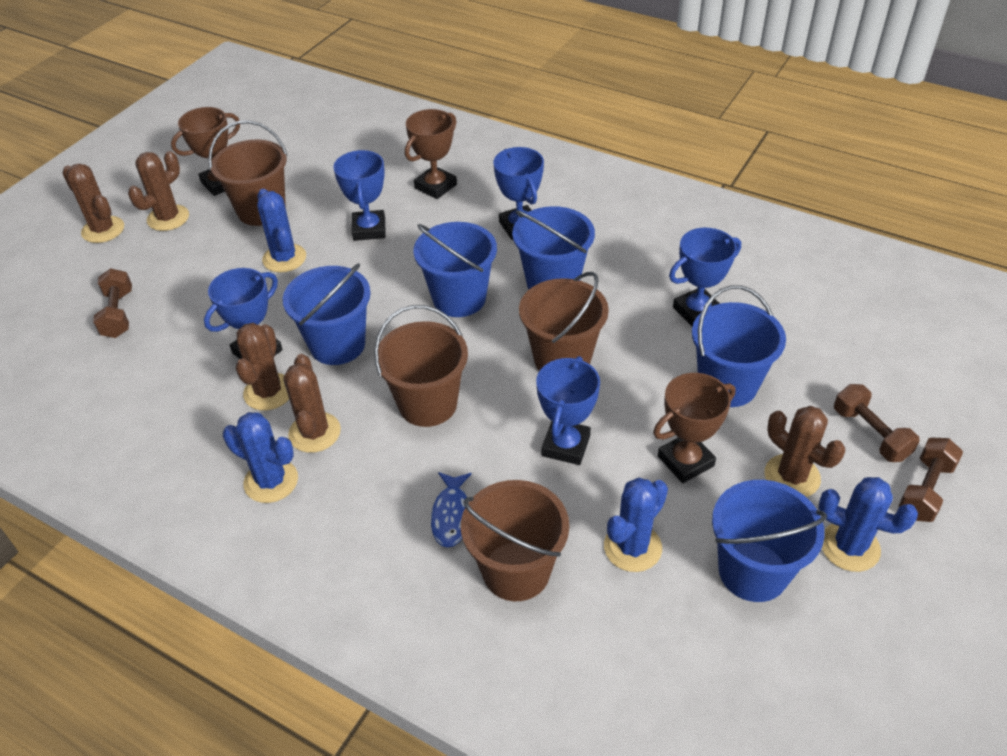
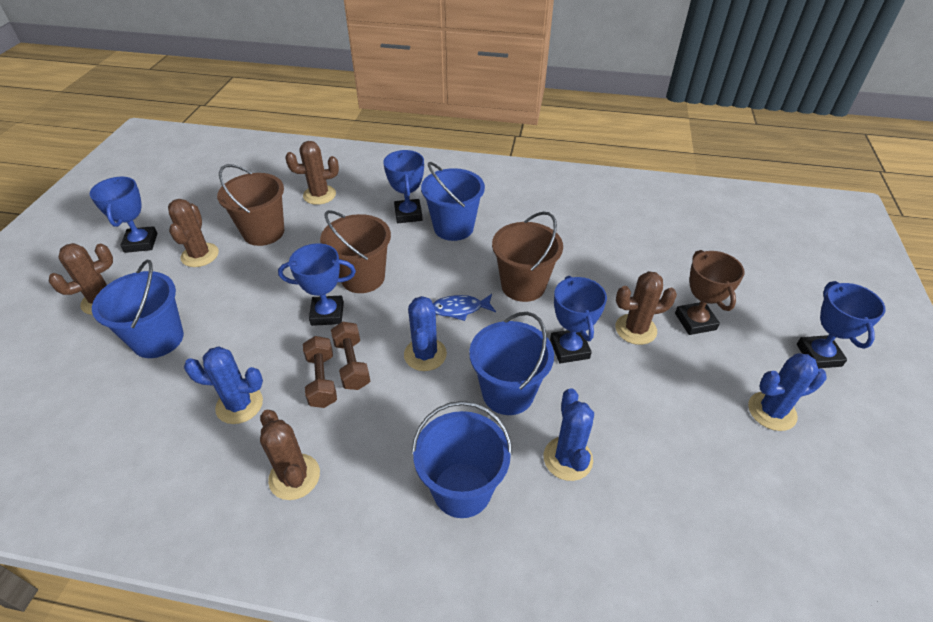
blue bucket: [283,263,371,365] [413,222,497,317] [512,206,595,289] [692,285,786,407] [712,480,827,602] = 5 -> [92,260,184,358] [412,401,512,518] [421,162,485,241] [469,312,554,415] = 4
brown bucket: [208,120,288,226] [374,305,468,427] [461,480,569,601] [519,272,609,371] = 4 -> [217,164,284,246] [320,210,391,293] [492,212,563,302] = 3
brown dumbbell: [93,269,132,338] [834,384,920,462] [899,438,963,522] = 3 -> [303,336,337,408] [331,321,370,390] = 2
brown trophy: [171,107,240,196] [405,109,457,199] [653,373,735,483] = 3 -> [675,250,744,335] = 1

